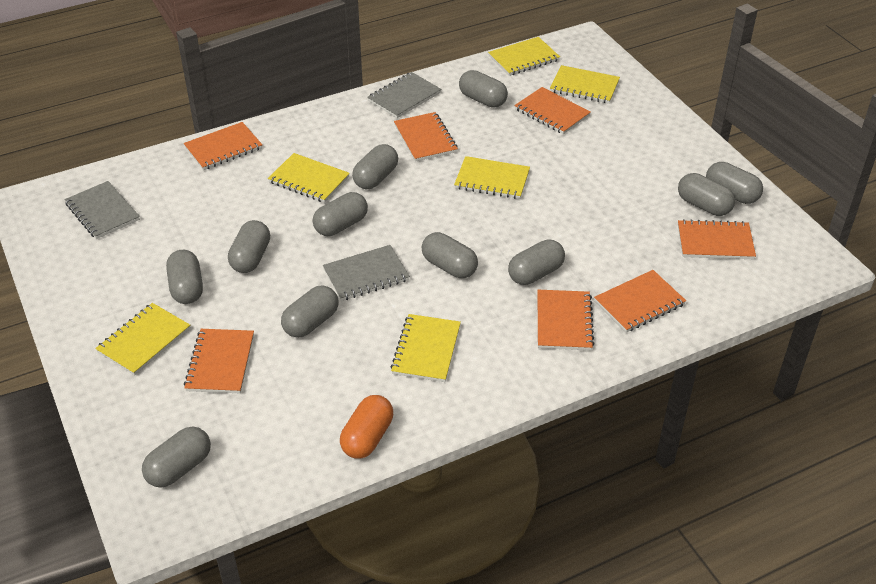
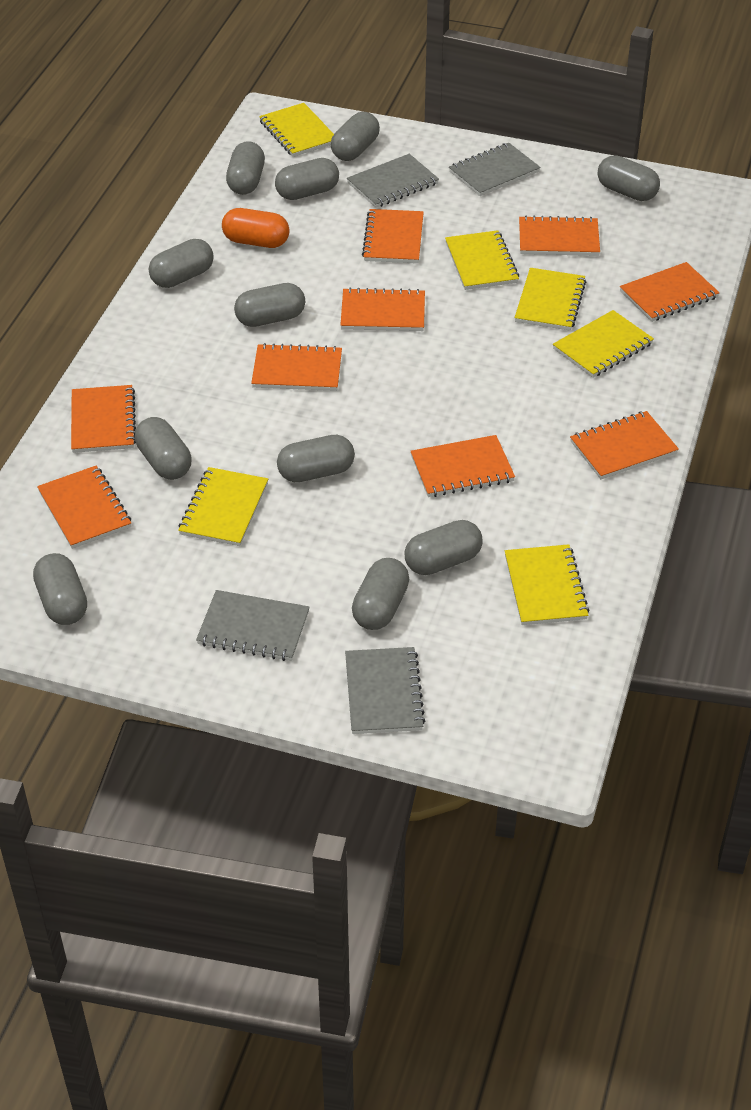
grey notebook: [65,181,140,239] [323,245,410,301] [367,72,441,118] = 3 -> [196,590,310,661] [345,647,425,734] [347,154,439,208] [449,143,541,196] = 4
orange notebook: [184,122,262,170] [184,329,254,393] [394,112,458,162] [515,87,591,134] [537,290,595,350] [594,270,686,333] [678,219,756,259] = 7 -> [37,466,131,549] [71,385,136,453] [251,343,342,391] [340,287,425,331] [362,209,424,263] [411,435,515,497] [519,215,600,256] [570,411,679,479] [620,262,720,322] = 9

